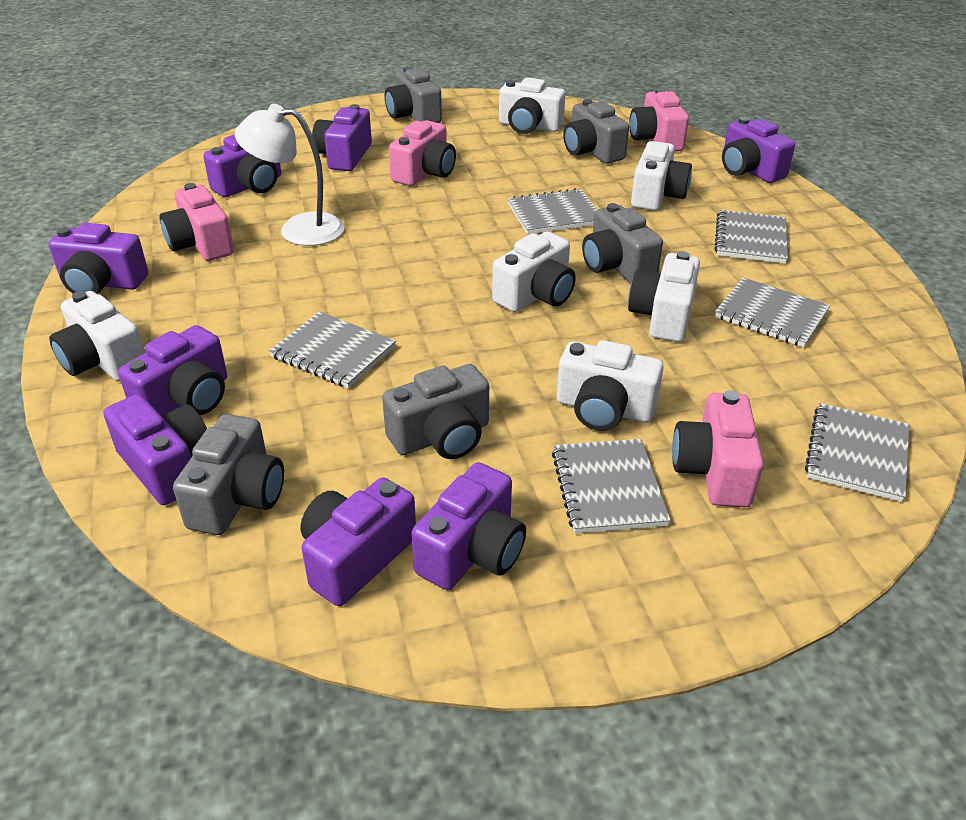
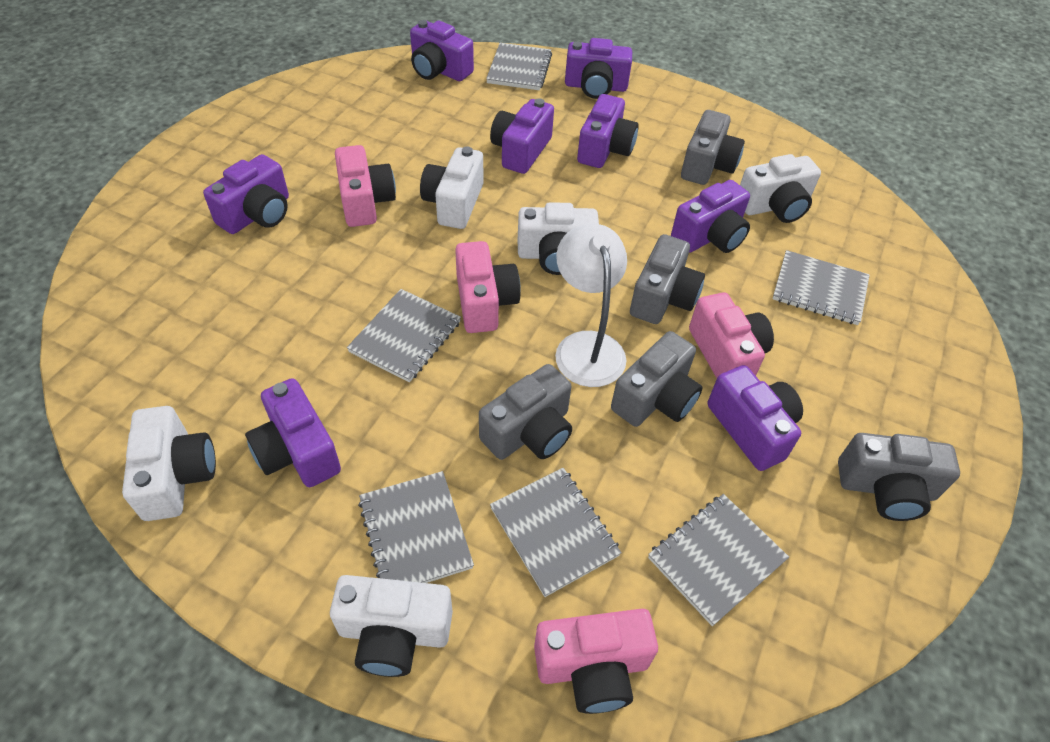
white camera: [49,291,145,381] [492,232,576,312] [499,77,566,134] [557,340,664,431] [628,251,700,342] [631,141,692,211] = 6 -> [122,406,216,521] [330,575,453,677] [420,146,483,229] [518,202,599,275] [740,154,821,223] = 5

